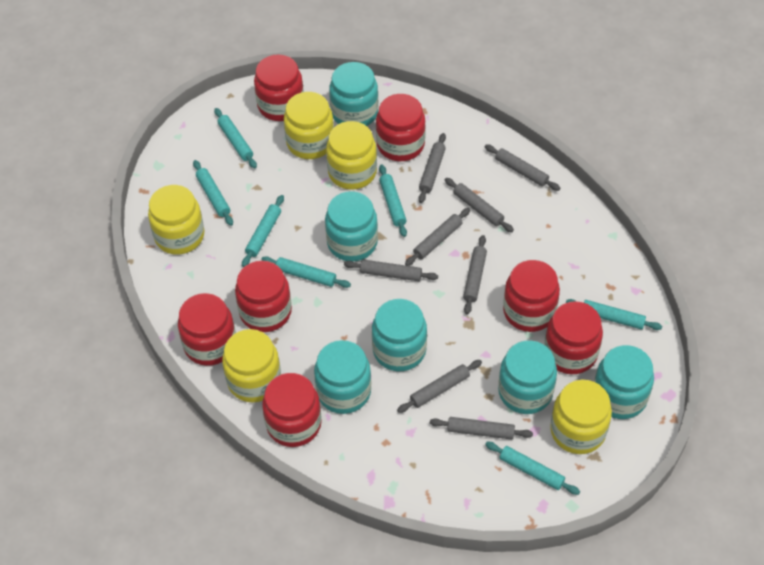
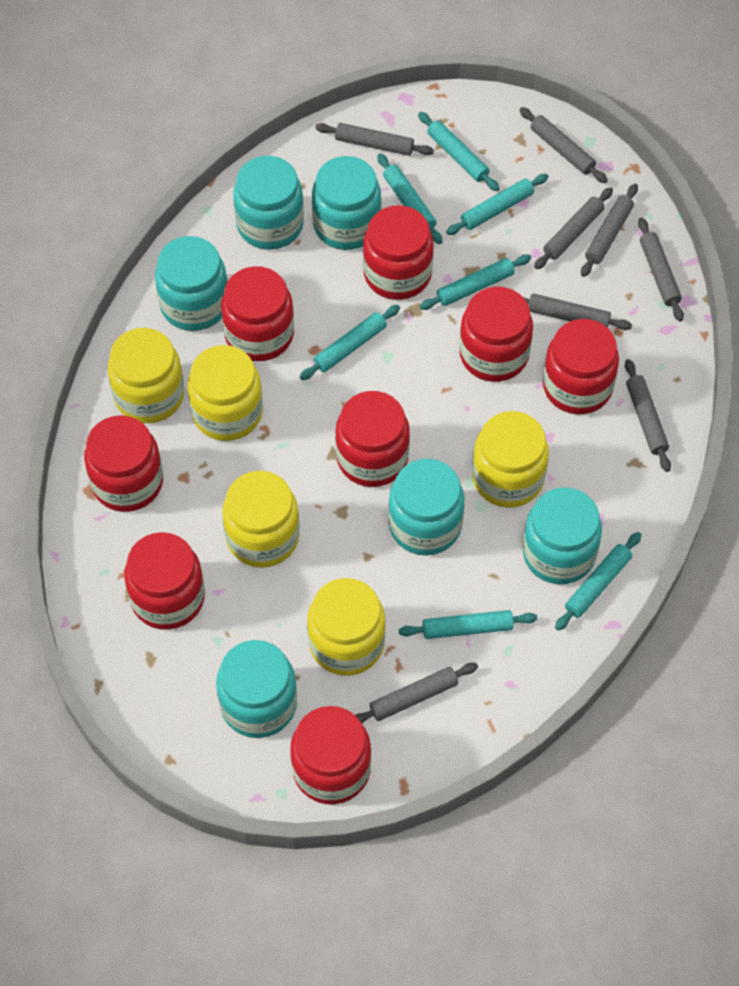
red jar: [178,293,236,366] [235,261,292,332] [254,55,304,121] [262,373,322,447] [376,94,426,161] [503,260,560,332] [544,301,603,374] = 7 -> [84,415,163,512] [124,532,205,630] [221,266,294,361] [290,706,371,805] [335,391,410,487] [363,205,434,300] [459,287,533,382] [543,319,619,414] = 8

